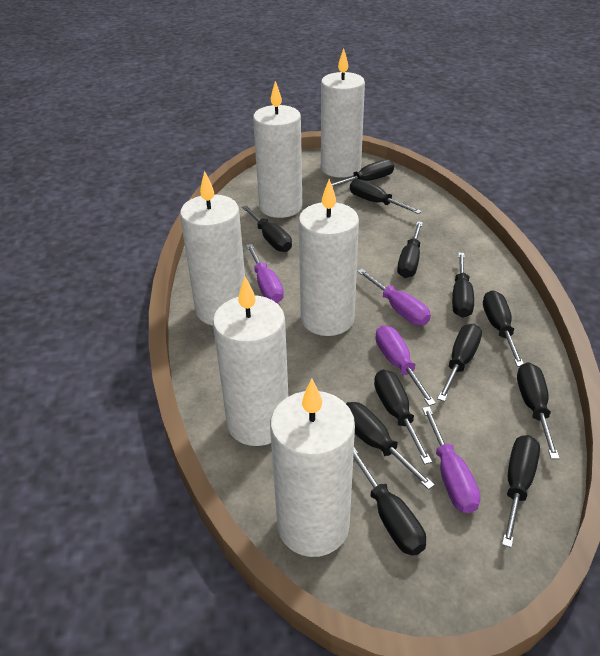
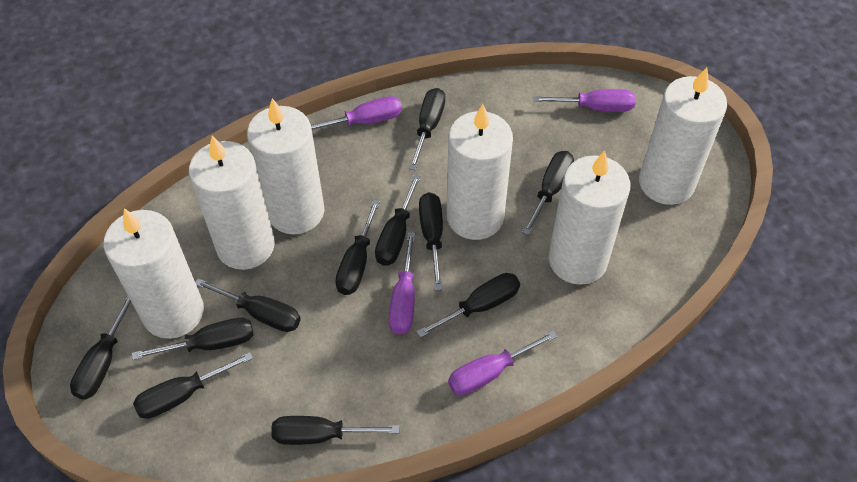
black screwdriver: [242,205,292,252] [325,159,394,187] [346,402,435,490] [350,179,422,214] [353,447,426,556] [374,370,432,464] [397,221,423,278] [437,324,482,402] [452,252,474,318] [483,290,524,367] [502,435,540,548] [517,362,560,459] = 12 -> [70,295,131,400] [132,317,253,360] [133,352,253,419] [195,278,301,332] [271,416,399,445] [335,199,380,295] [375,174,421,266] [409,88,445,170] [416,273,520,338] [419,192,443,290] [522,151,574,235] = 11

